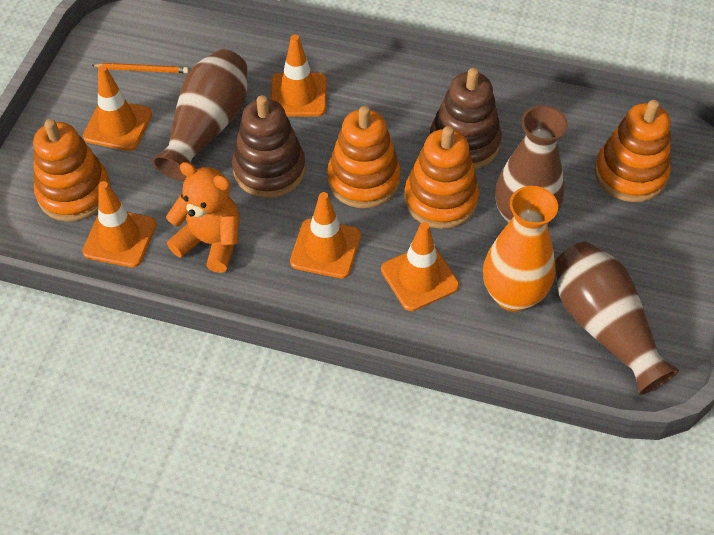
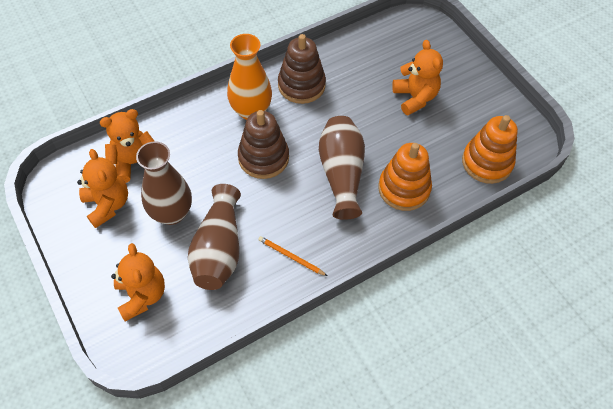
orange stacking toy: [33,119,111,222] [327,106,401,208] [404,126,479,229] [594,100,671,202] = 4 -> [378,143,432,211] [462,115,518,184] = 2
orange teddy bear: [166,162,239,273] = 1 -> [77,149,128,228] [100,109,154,183] [111,243,165,322] [392,40,443,115] = 4
orange traffic cone: [82,181,156,267] [83,66,152,151] [270,35,327,116] [290,192,361,278] [381,222,459,311] = 5 -> none = 0

